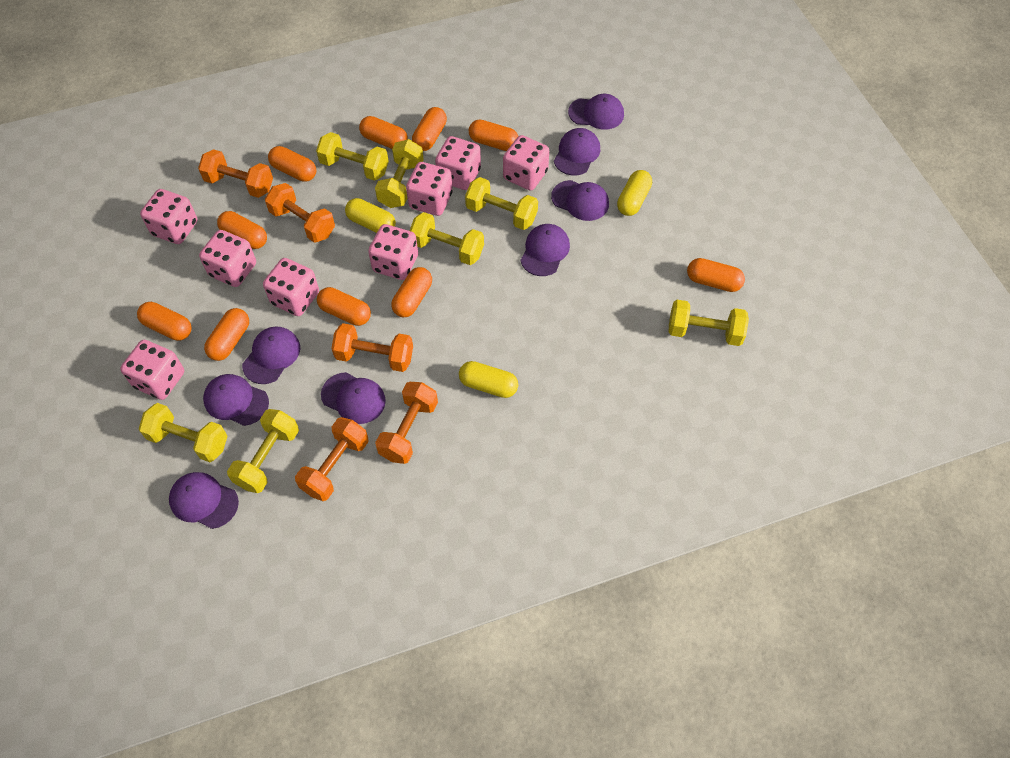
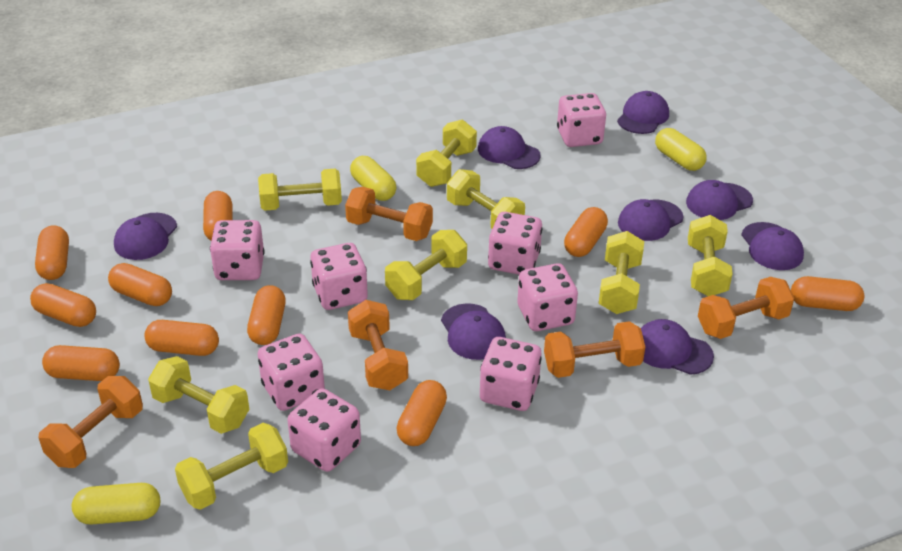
yellow dumbbell: [139,403,228,462] [227,409,299,493] [316,132,389,181] [375,139,424,208] [410,212,484,265] [465,177,538,230] [669,300,749,346] = 7 -> [148,356,249,434] [175,423,288,510] [258,169,342,211] [385,230,467,300] [416,120,477,187] [447,169,525,229] [598,231,644,314] [688,215,733,296] = 8

